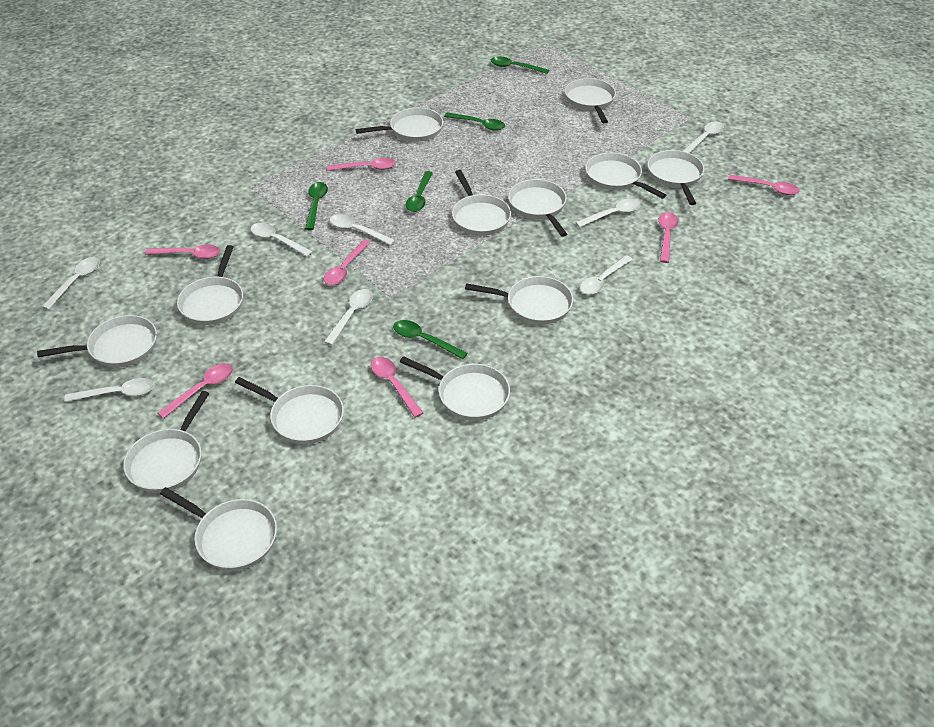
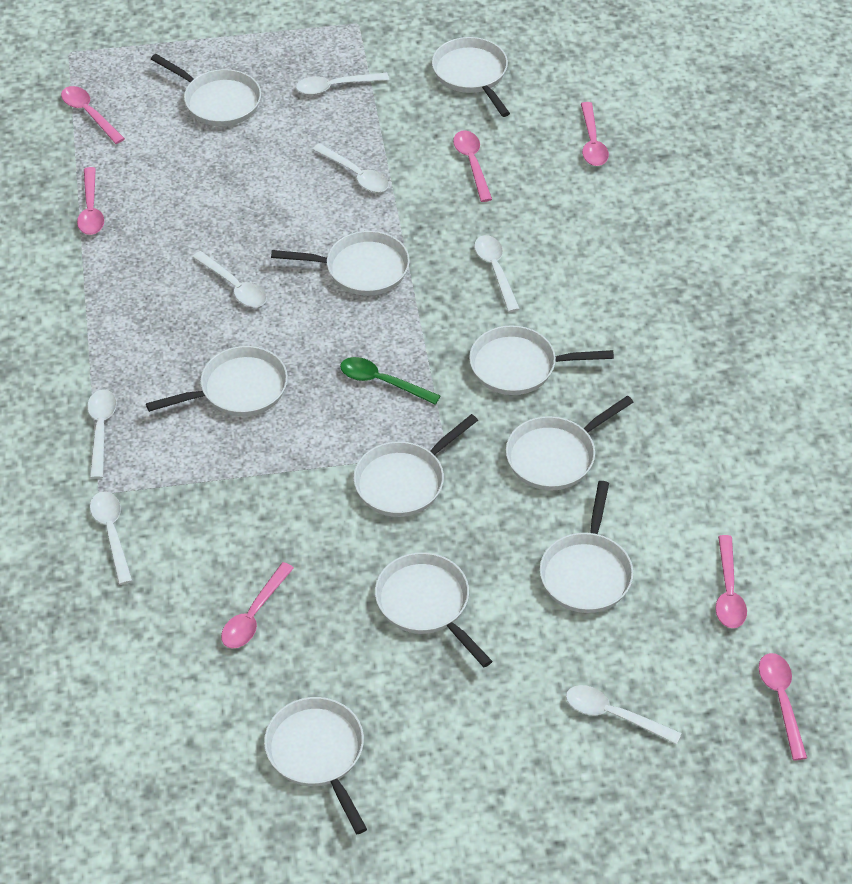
green spoon: [305,182,328,230] [393,320,468,359] [406,171,433,212] [444,112,505,131] [490,57,549,74] = 5 -> [340,357,440,405] = 1
white pan: [37,315,157,367] [123,391,210,493] [160,487,277,571] [177,245,243,325] [235,377,344,444] [356,108,443,142] [400,356,510,421] [452,170,511,236] [465,276,573,325] [508,179,567,237] [565,78,616,123] [585,153,666,199] [648,150,704,205] = 13 -> [146,346,288,416] [151,54,261,126] [264,697,367,834] [271,231,410,296] [353,414,478,517] [375,552,492,667] [432,37,510,117] [469,325,614,395] [506,396,634,490] [540,481,633,613] = 10
white spoon: [42,257,100,310] [64,378,154,402] [250,223,313,257] [324,289,373,345] [330,214,395,245] [575,199,641,228] [580,255,633,295] [683,121,724,153] = 8 -> [87,389,117,479] [90,491,132,585] [192,251,267,307] [296,73,389,95] [312,143,389,192] [474,235,520,312] [566,685,682,745] = 7

